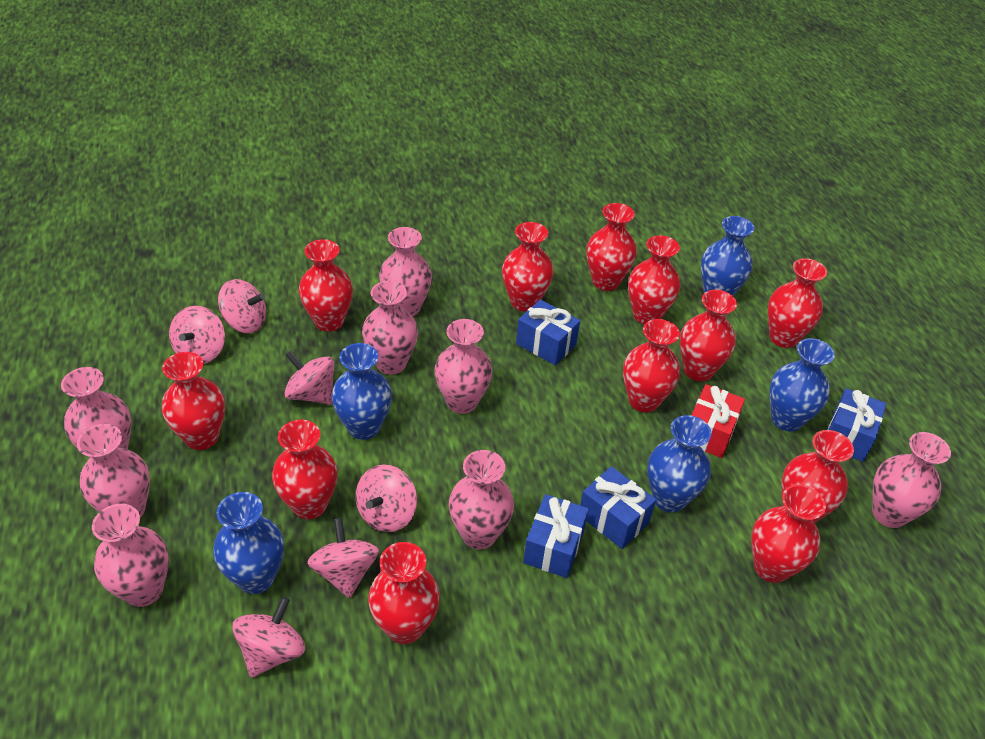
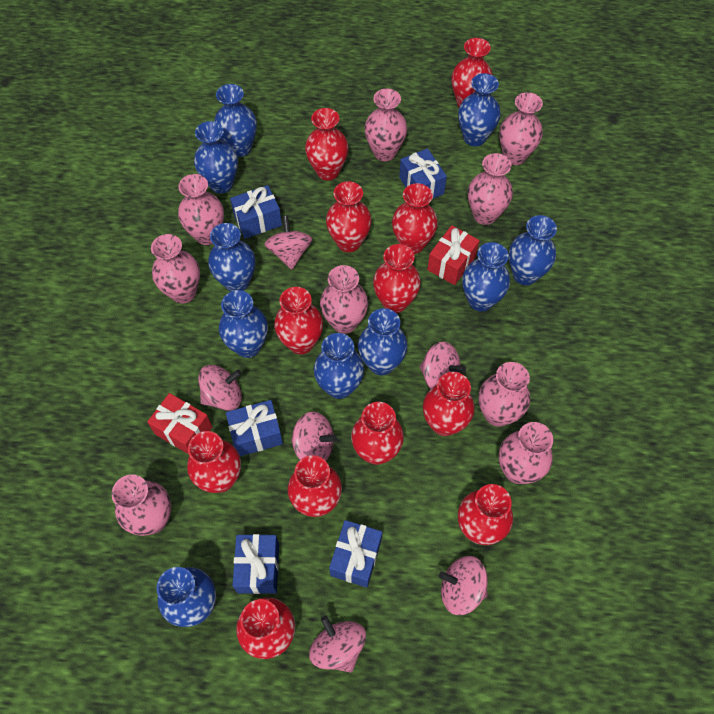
blue gift: [516,299,580,366] [523,494,589,578] [580,466,656,549] [828,388,886,462] = 4 -> [226,400,283,456] [230,185,282,239] [232,534,279,594] [329,520,382,587] [399,149,447,199] = 5
blue vase: [213,492,284,594] [332,343,392,440] [647,415,711,512] [701,216,754,296] [769,338,835,432] = 5 -> [157,567,216,627] [194,121,238,193] [208,223,255,292] [214,84,257,157] [219,290,268,358] [314,333,364,399] [358,308,408,375] [458,73,501,146] [462,242,510,311] [509,215,557,285] = 10
pink vase: [61,367,131,458] [77,424,150,518] [92,504,169,607] [362,281,418,375] [379,227,432,316] [435,319,492,414] [449,450,514,549] [872,432,951,528] = 8 -> [112,474,171,536] [151,234,200,304] [178,174,224,245] [320,265,368,334] [365,88,407,161] [468,153,513,225] [479,362,530,427] [499,92,543,165] [499,422,553,484] = 9
red gift: [691,384,745,458] = 1 -> [147,393,212,454] [427,225,480,285] = 2

